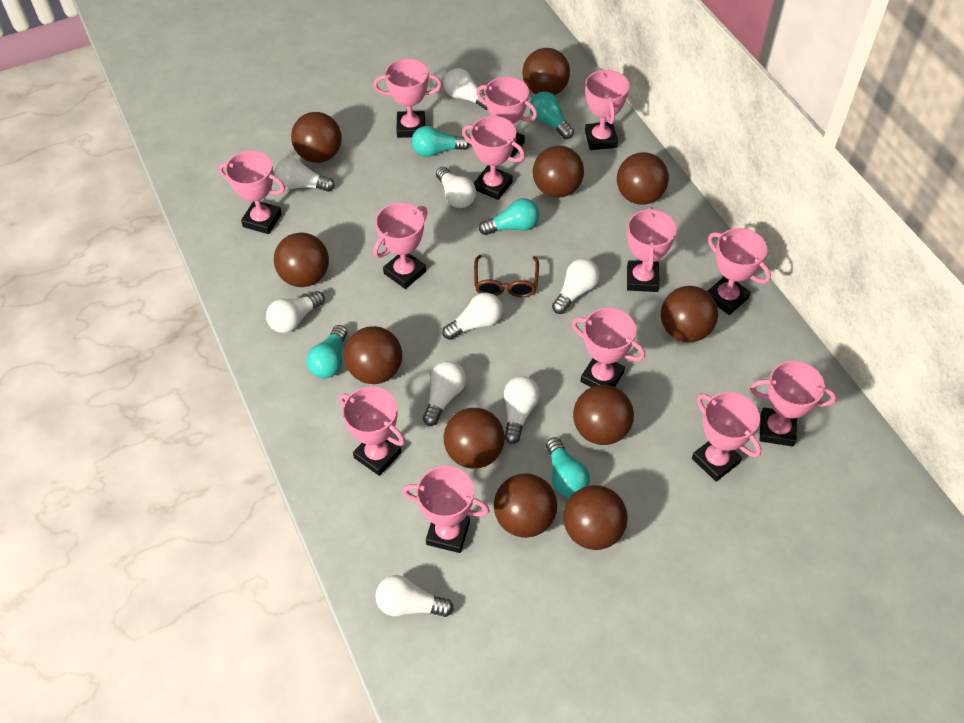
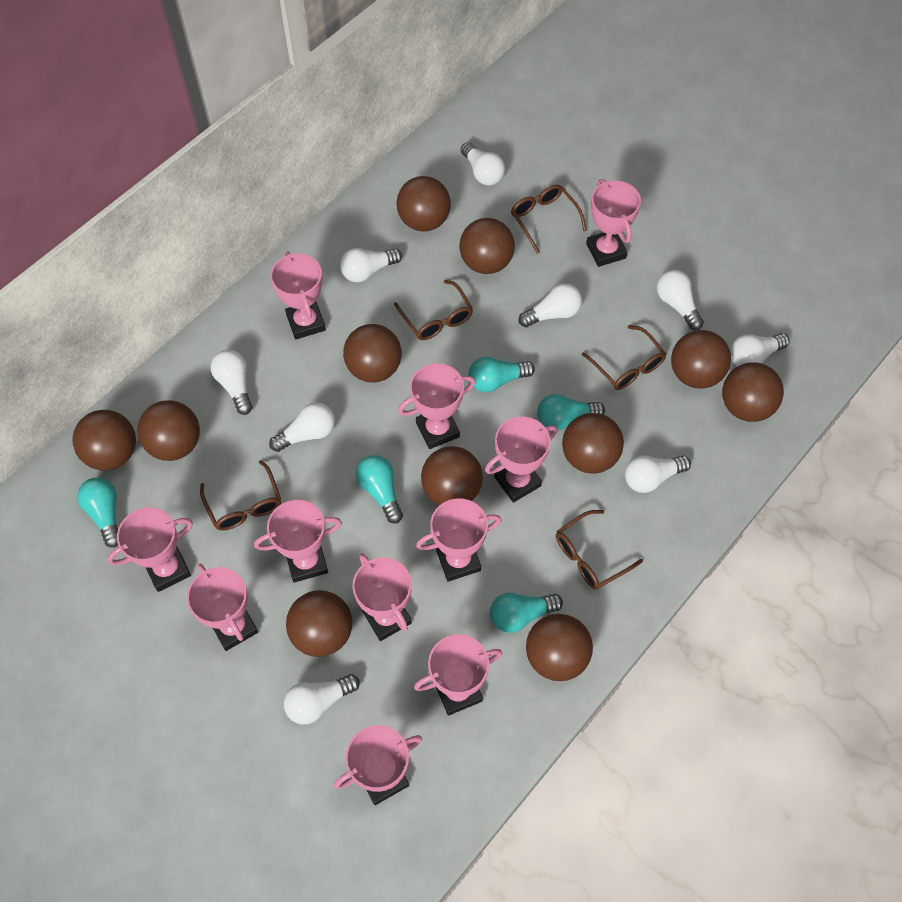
brown glasses: [474,255,539,298] = 1 -> [200,460,281,531] [394,280,473,340] [511,185,587,254] [556,510,643,590] [582,325,666,390] = 5
pink trophy: [218,151,285,234] [339,387,405,476] [373,203,428,289] [374,58,442,138] [403,466,490,553] [462,116,525,200] [476,77,537,157] [572,308,645,387] [585,69,630,150] [627,207,677,292] [692,392,761,482] [707,228,771,315] [750,361,837,447] = 13 -> [107,507,193,592] [187,564,258,651] [254,500,342,583] [270,251,326,339] [334,725,422,805] [352,554,412,641] [398,363,476,449] [414,634,502,716] [416,498,502,582] [485,417,557,503] [586,179,641,267] = 11

